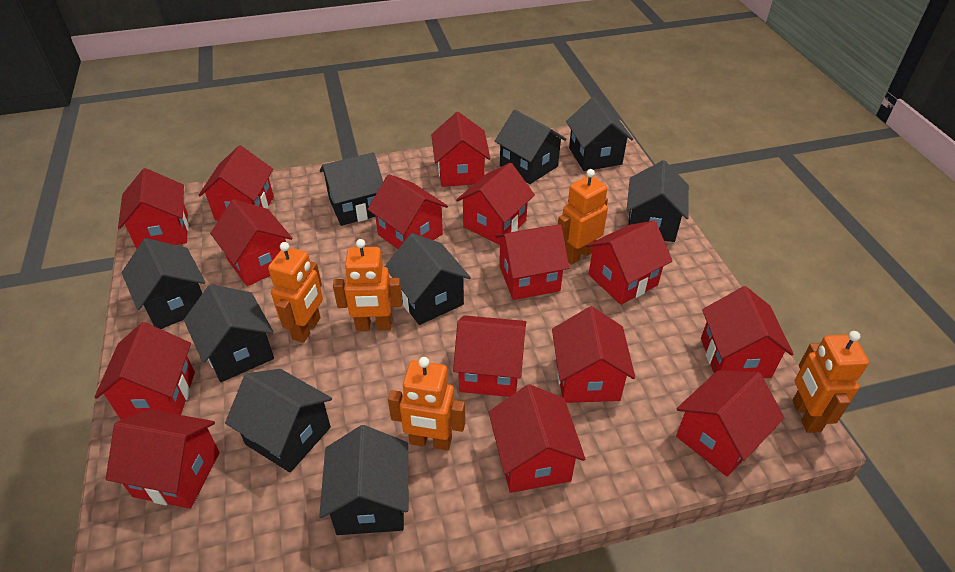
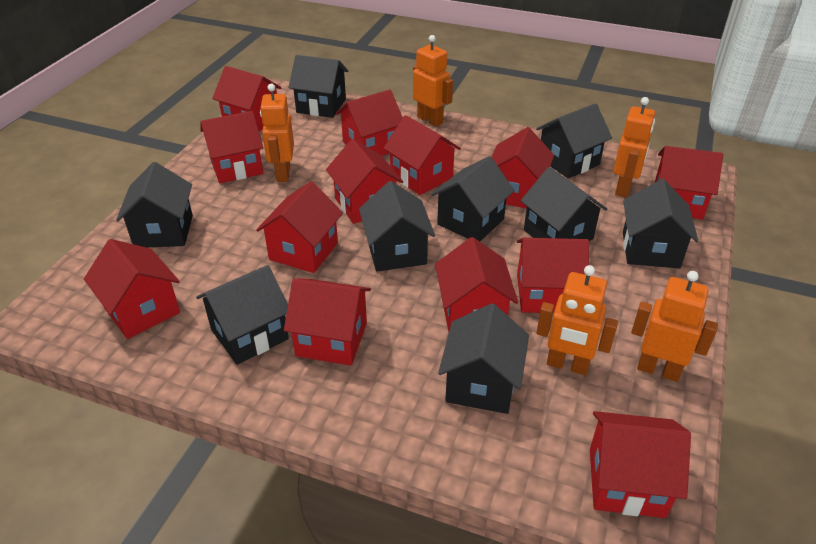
red house: [94,322,195,420] [106,409,220,509] [118,168,189,249] [199,145,274,221] [210,199,292,286] [368,174,448,249] [431,112,490,187] [453,315,526,397] [456,163,535,245] [489,384,585,493] [495,224,569,300] [552,306,635,403] [586,221,672,305] [676,371,784,476] [701,286,794,378] = 15 -> [84,239,180,339] [200,111,263,183] [212,66,282,131] [256,181,343,273] [284,278,371,366] [326,139,403,224] [336,90,403,156] [383,115,461,195] [435,237,518,332] [491,127,554,209] [517,238,589,313] [590,411,691,518] [654,146,723,219] = 13

